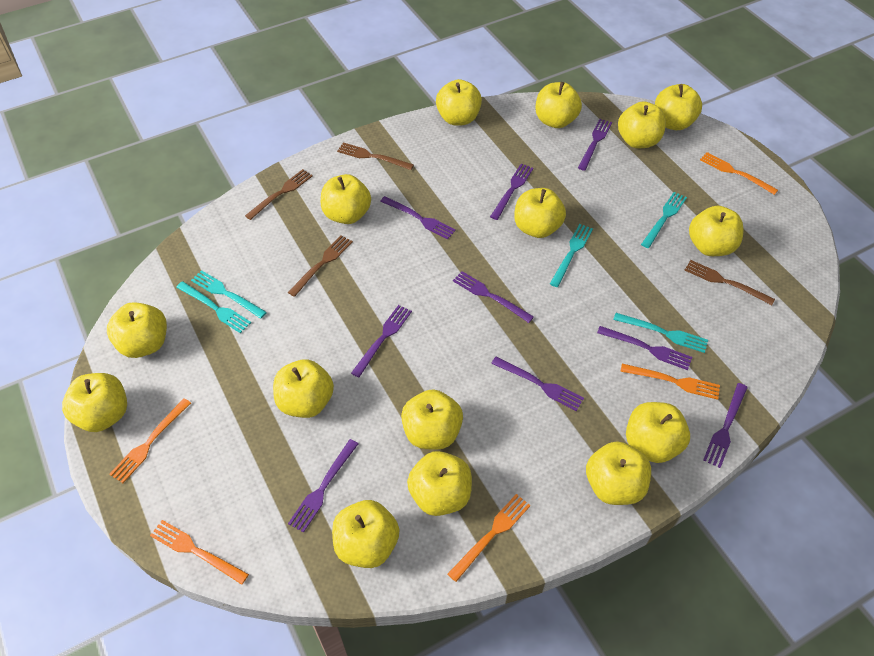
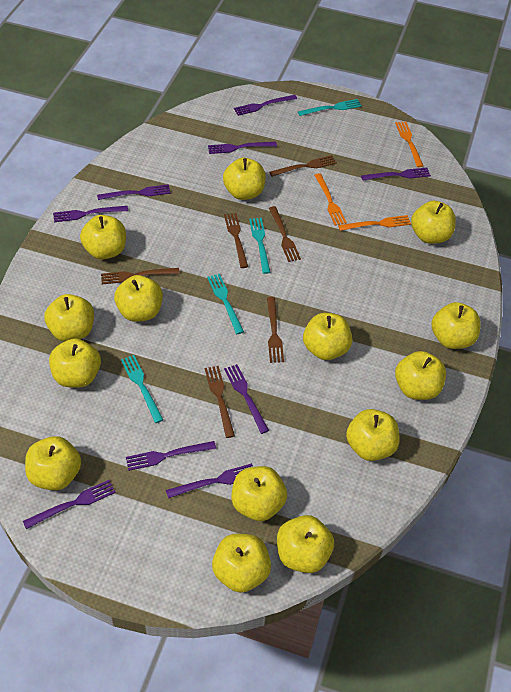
brown fork: [245,169,313,220] [288,235,353,297] [337,143,414,170] [685,260,775,305] = 4 -> [101,268,180,284] [205,366,235,438] [224,213,248,268] [267,297,284,363] [269,155,337,177] [269,206,301,262] = 6
orange fork: [109,398,191,483] [150,520,249,585] [448,494,531,582] [620,364,720,400] [700,152,778,195] = 5 -> [314,173,347,225] [338,215,411,231] [395,121,423,167] = 3
turquoise fork: [176,281,251,333] [191,270,267,319] [550,224,593,287] [613,313,708,353] [641,192,687,248] = 5 -> [121,355,163,423] [207,274,244,334] [249,218,271,274] [298,99,362,116] = 4
yellow apple: [62,373,127,432] [107,302,167,358] [273,359,334,418] [321,174,371,224] [332,500,399,568] [401,389,463,450] [407,451,472,516] [436,79,482,126] [514,188,566,238] [535,82,582,128] [586,441,651,505] [618,101,666,148] [626,402,690,463] [655,84,702,130] [689,206,744,256] = 15 -> [25,436,81,490] [44,294,94,341] [49,338,101,388] [80,215,126,259] [114,275,163,322] [212,534,271,593] [223,158,266,200] [232,466,287,521] [277,515,334,573] [303,313,352,360] [346,409,400,461] [395,351,446,400] [411,201,456,244] [431,302,481,349] = 14

